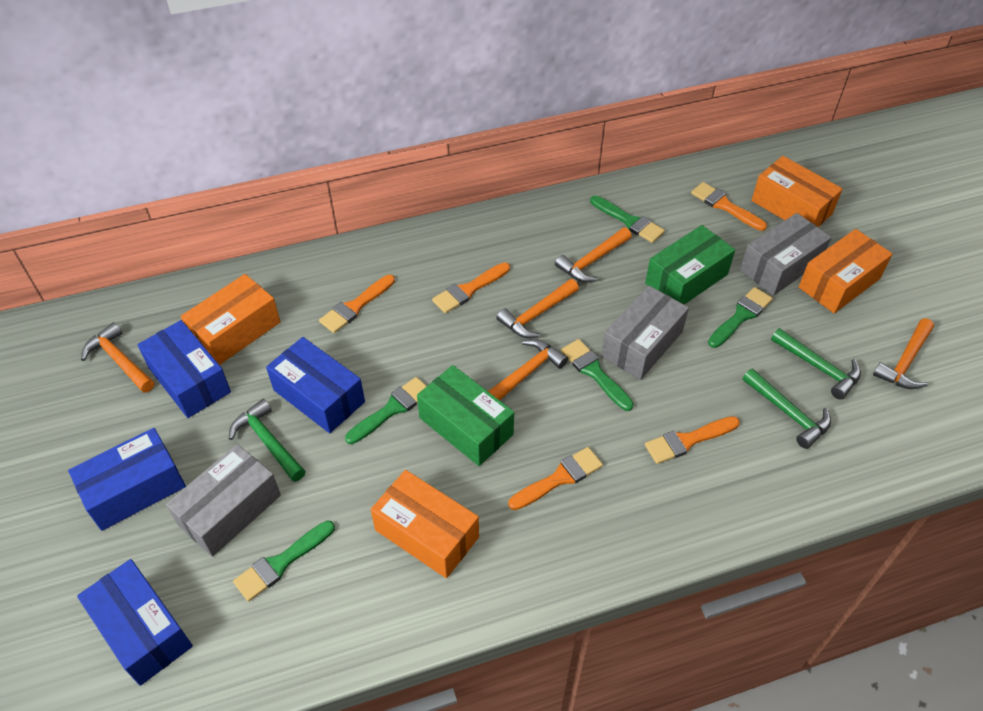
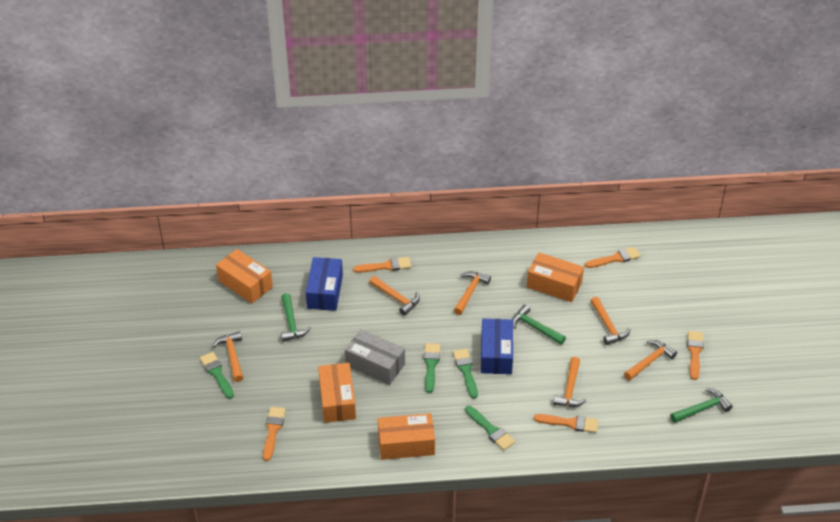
blue box: [68,428,186,531] [77,559,193,686] [137,320,231,418] [266,337,365,433] = 4 -> [306,257,343,311] [481,319,513,374] = 2
green box: [417,365,514,466] [645,225,735,305] = 2 -> none = 0
green brush: [233,521,335,601] [345,377,427,444] [561,339,634,411] [590,196,665,243] [708,287,773,348] = 5 -> [200,352,234,399] [424,343,440,393] [453,349,478,399] [465,406,515,450] = 4
grey box: [166,444,281,557] [601,286,689,380] [740,213,832,296] = 3 -> [345,329,405,385] = 1
orange hammer: [81,322,155,393] [488,339,568,400] [496,279,579,338] [555,227,632,282] [873,319,934,389] = 5 -> [212,331,243,382] [369,276,420,316] [454,271,491,315] [553,357,586,407] [591,297,631,345] [624,340,677,380] = 6

